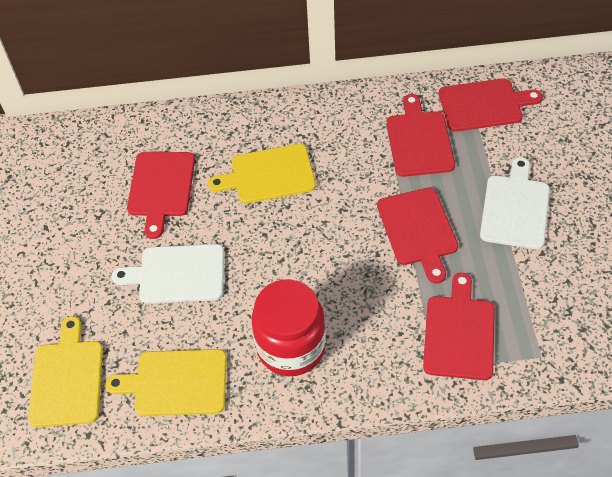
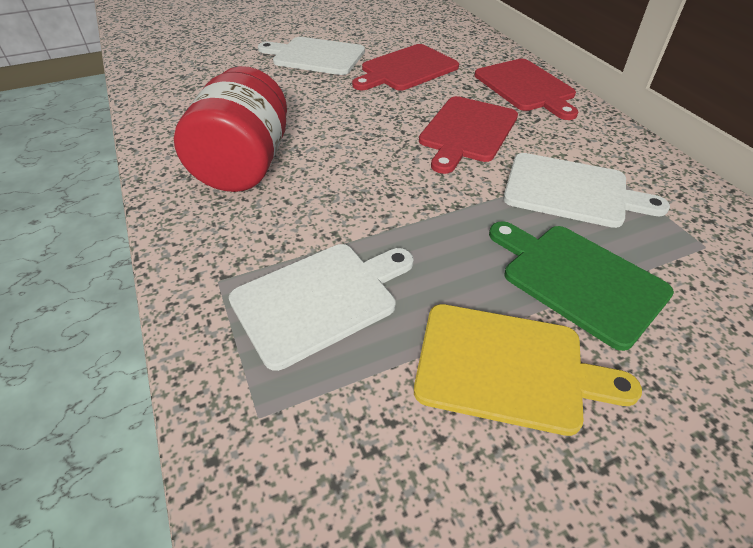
green cutting board: none = 0 -> [489,221,674,351] = 1
red cutting board: [127,152,195,239] [377,188,458,284] [387,94,455,177] [423,273,495,380] [439,78,543,132] = 5 -> [352,44,459,91] [419,96,518,174] [475,59,578,120] = 3
white cutting board: [112,244,224,303] [480,157,550,249] = 2 -> [229,244,413,371] [258,37,365,75] [503,153,670,228] = 3
yellow cutting board: [28,316,103,427] [105,349,227,416] [208,144,316,204] = 3 -> [414,304,642,436] = 1

